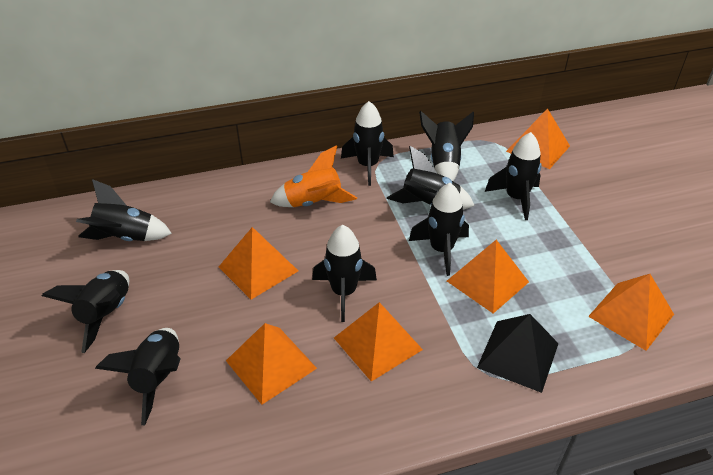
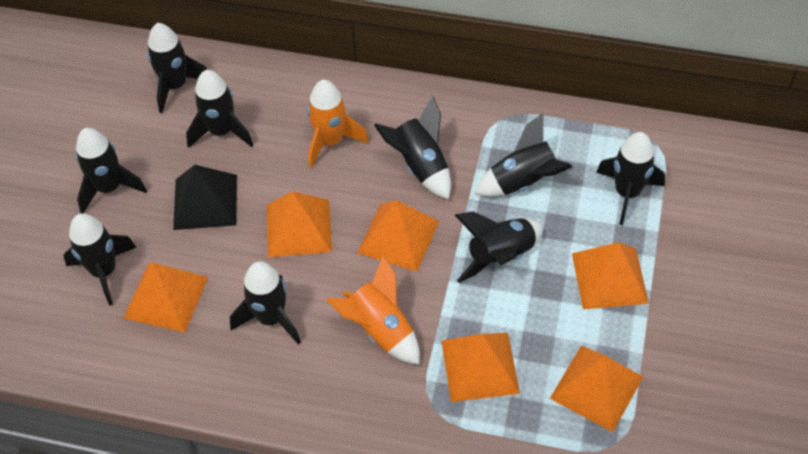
orange rocket: [270,145,357,207] = 1 -> [307,80,368,168] [327,255,420,365] = 2

